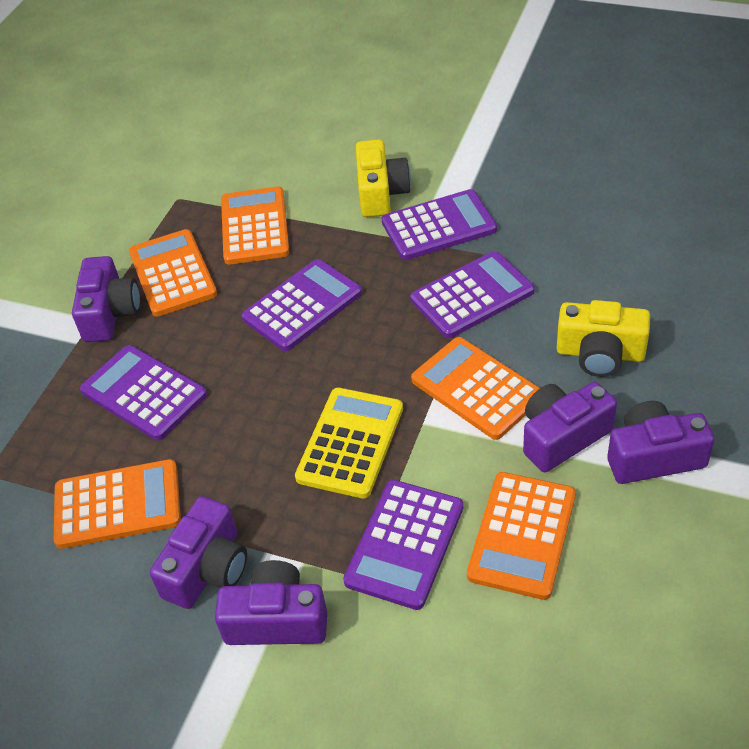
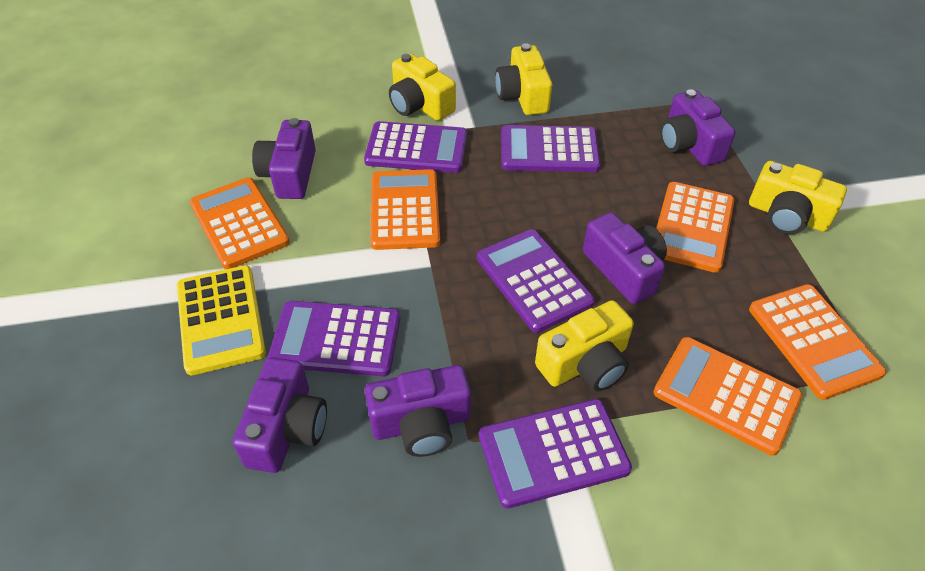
yellow camera: [356,139,411,217] [557,300,650,377] = 2 -> [389,53,456,121] [495,43,552,115] [535,300,634,392] [749,161,847,235] = 4

